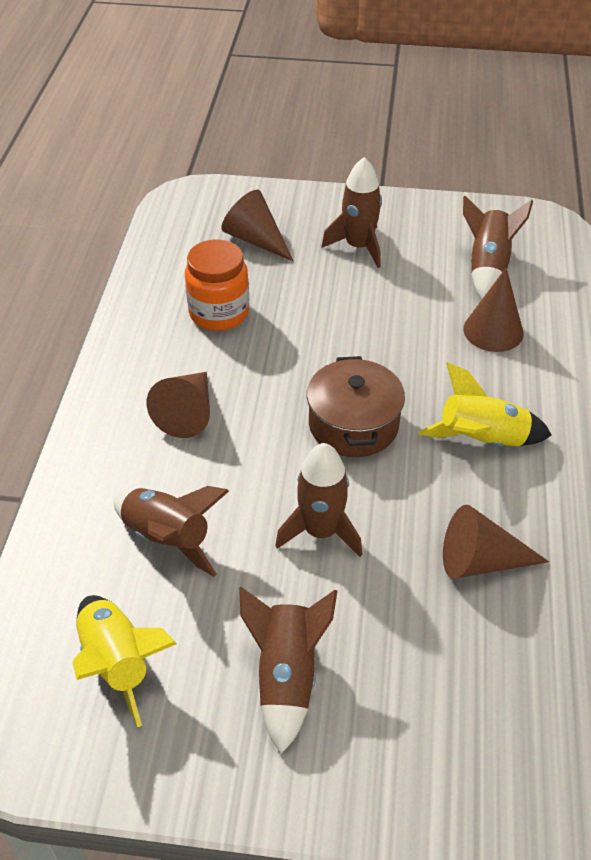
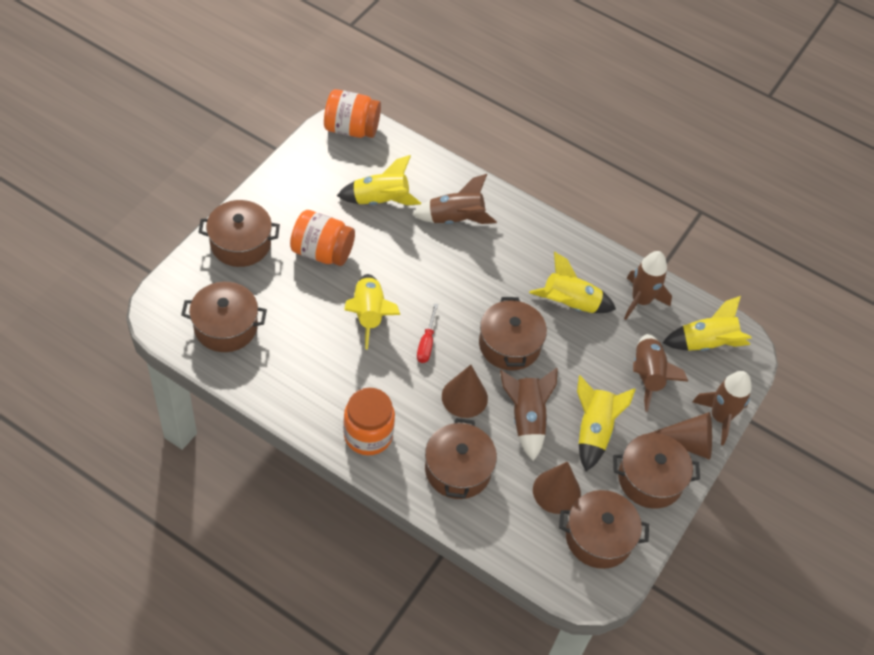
brown cone: [146,372,210,438] [221,190,293,261] [443,505,549,579] [463,267,523,352] = 4 -> [442,365,488,418] [533,461,581,514] [651,412,712,460] = 3
brown pot: [307,356,405,457] = 1 -> [181,282,267,352] [198,200,280,267] [425,418,497,499] [479,297,547,370] [559,490,649,569] [613,433,700,508] = 6
orange jar: [185,239,249,331] = 1 -> [290,210,355,266] [324,89,381,138] [343,388,395,455] = 3
red screwdriver: none = 0 -> [417,303,438,363] = 1
yellow rocket: [73,595,177,727] [418,362,552,447] = 2 -> [337,155,421,205] [344,274,400,349] [529,252,616,313] [577,375,636,471] [662,296,752,351] = 5

